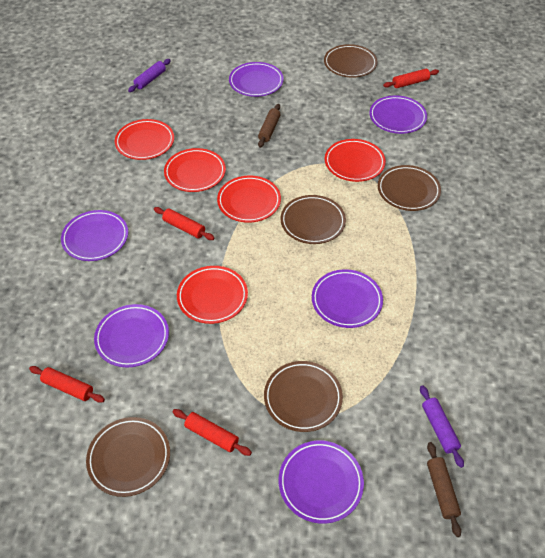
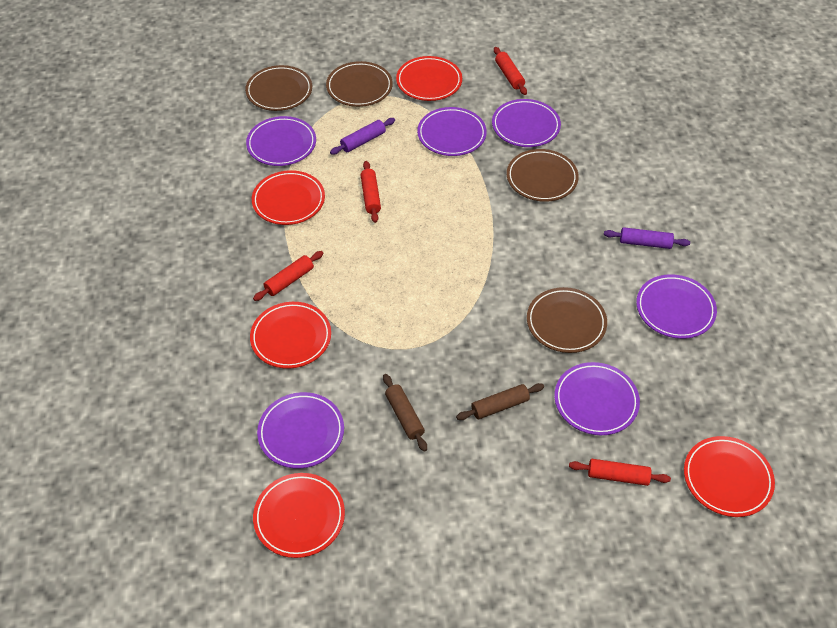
brown plate: [86,417,170,497] [264,361,343,432] [280,195,346,244] [324,44,377,78] [378,165,441,211] = 5 -> [245,65,312,111] [326,61,393,107] [507,149,579,202] [527,287,607,353] = 4

